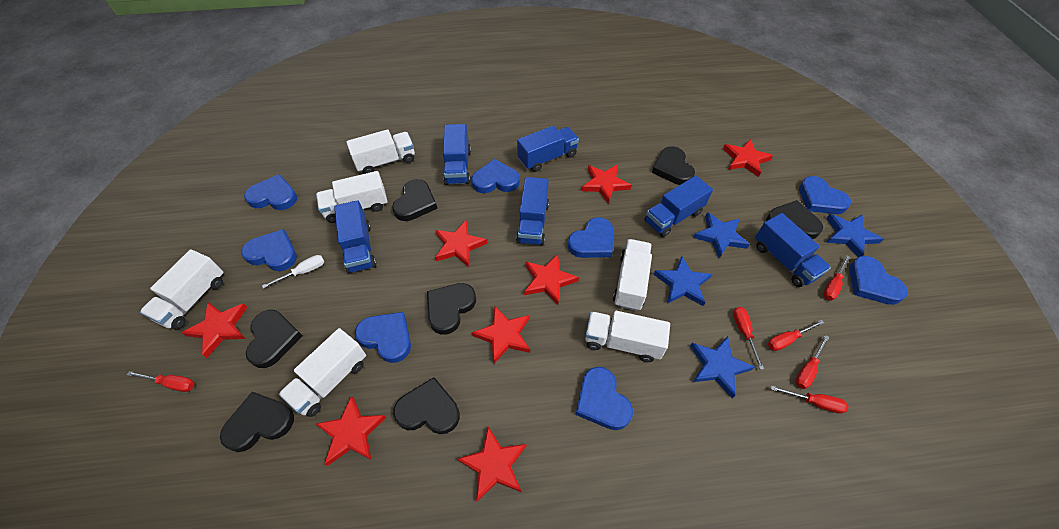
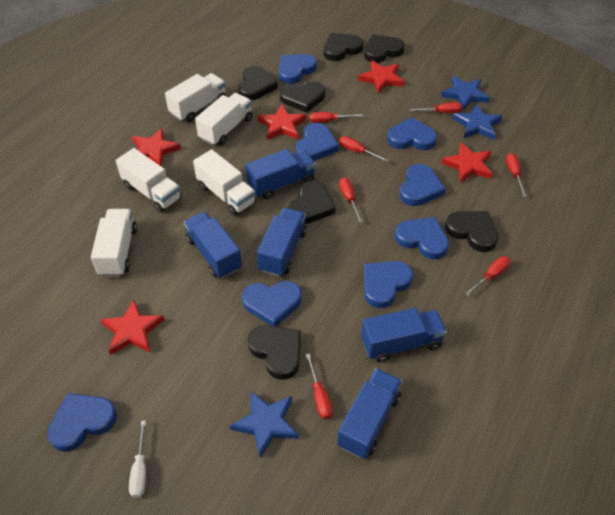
blue star: [654,256,712,306] [690,336,755,398] [693,212,750,258] [826,214,884,257] = 4 -> [230,391,299,458] [441,76,490,110] [452,104,503,140] = 3
blue truck: [334,200,377,274] [443,124,471,185] [516,177,549,245] [517,126,579,172] [644,176,713,237] [755,213,831,287] = 6 -> [184,212,242,278] [246,149,316,199] [257,208,307,277] [337,368,402,459] [361,308,447,363] = 5
red screwdriver: [127,371,195,392] [733,307,764,370] [768,320,824,351] [771,385,849,414] [796,335,829,389] [823,255,850,301] = 6 -> [306,353,333,419] [310,112,363,123] [339,136,389,162] [339,177,363,222] [409,102,462,113] [465,256,510,296] [506,153,527,197] = 7
red star: [182,302,247,358] [316,395,386,466] [435,221,487,267] [457,427,526,502] [472,306,530,364] [524,254,579,305] [581,164,631,203] [723,139,773,177] = 8 -> [100,299,165,355] [132,128,181,167] [258,104,306,140] [358,60,404,94] [441,143,493,183] = 5
white truck: [140,249,224,330] [279,328,366,417] [316,171,387,223] [346,129,415,174] [585,311,670,362] [613,239,652,311] = 6 -> [91,209,137,277] [116,148,182,212] [165,73,226,122] [193,149,256,216] [195,93,252,146] = 5

